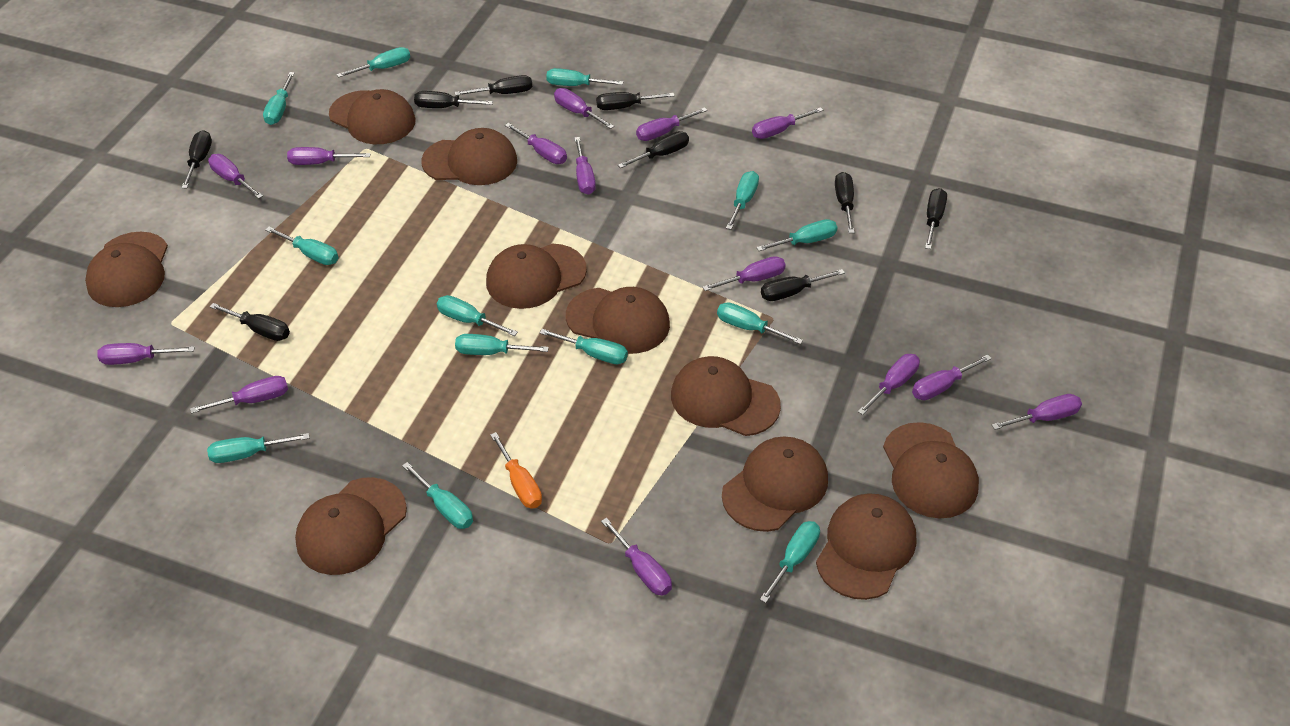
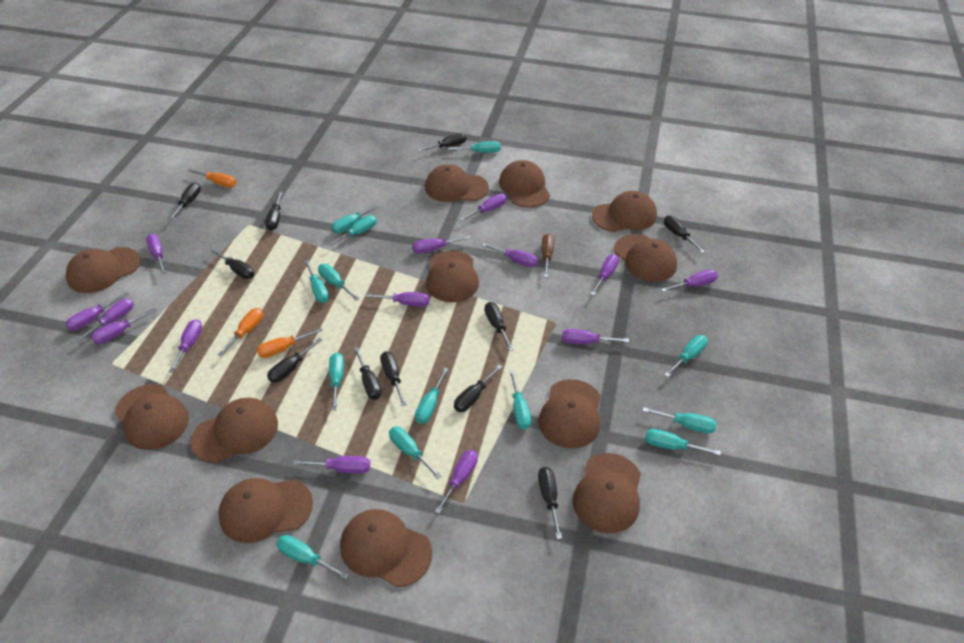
black screwdriver: [181,130,212,188] [209,303,290,341] [414,91,493,108] [455,75,532,96] [596,92,674,110] [618,131,689,168] [761,269,845,301] [835,172,854,233] [925,188,947,249] = 9 -> [168,182,201,220] [210,248,254,279] [265,191,283,231] [267,338,322,383] [354,347,382,400] [380,351,407,406] [418,133,467,152] [454,365,502,412] [485,302,514,351] [538,467,562,539] [664,215,705,253] = 11
brown cap: [85,232,168,307] [295,477,407,575] [329,89,416,144] [421,128,517,185] [486,244,587,309] [566,287,670,354] [671,356,781,436] [722,437,828,532] [816,493,916,600] [883,422,979,518] = 10 -> [66,247,140,293] [115,384,189,450] [191,398,278,463] [218,478,313,543] [340,509,432,587] [425,164,489,202] [426,251,479,303] [499,160,550,208] [539,379,601,449] [573,453,641,533] [592,191,657,232] [614,234,677,282] = 12
brown screwdriver: none = 0 -> [542,233,554,277] = 1
orange screwdriver: [490,432,542,509] = 1 -> [188,169,236,188] [218,308,263,356] [257,328,323,358] = 3

